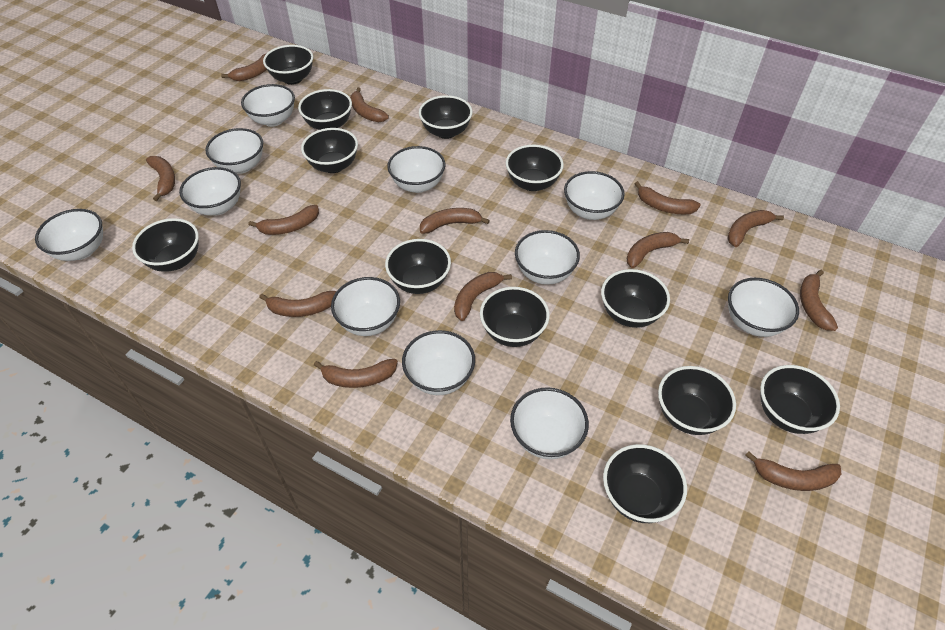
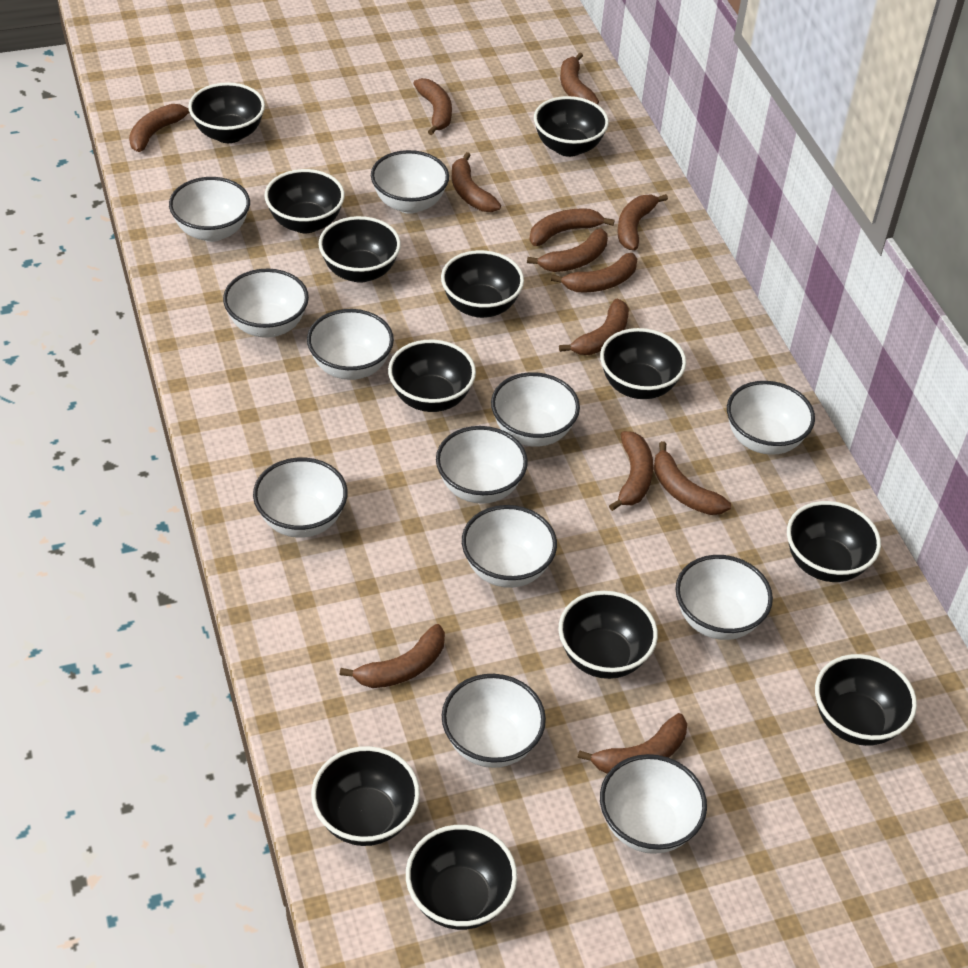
white bowl: [35,209,103,261] [179,167,241,215] [205,128,263,174] [241,84,295,127] [331,277,400,336] [387,146,445,193] [402,330,475,395] [510,387,589,459] [515,230,580,285] [564,171,625,220] [728,278,799,337] = 11 -> [169,177,250,242] [223,269,309,338] [253,458,348,538] [307,309,394,380] [371,150,449,214] [436,426,528,504] [442,674,546,768] [462,505,557,588] [491,372,580,446] [600,754,707,854] [675,555,773,640] [727,381,815,455] = 12

